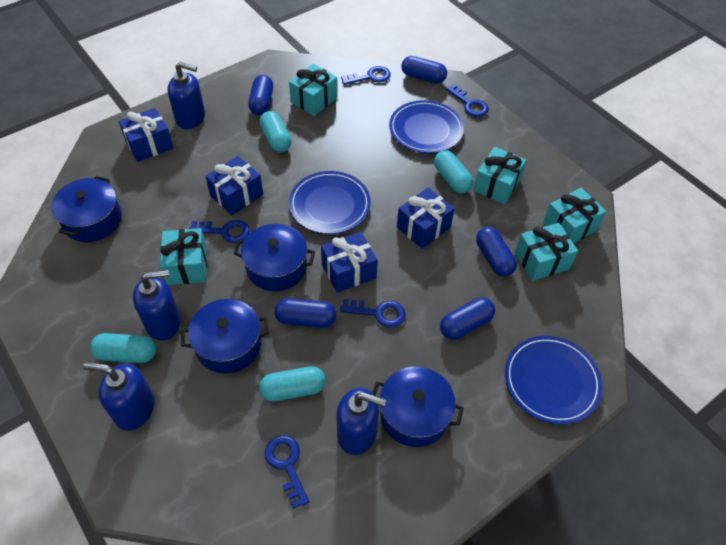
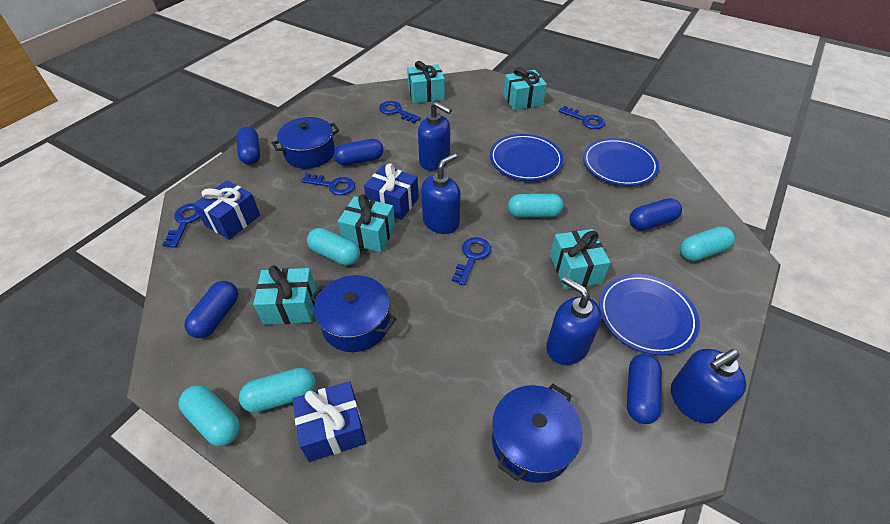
blue gift: [119,108,174,162] [205,156,263,215] [321,232,378,293] [397,187,455,249] = 4 -> [194,180,260,240] [293,381,366,462] [364,163,419,220] = 3
blue pot: [51,176,122,242] [181,299,269,374] [234,224,315,291] [372,367,464,447] = 4 -> [272,117,339,169] [311,275,396,352] [492,384,583,483] = 3
turquoise capsule: [90,333,156,363] [259,111,292,152] [259,366,325,402] [434,150,473,193] = 4 -> [179,385,240,446] [239,368,316,413] [307,228,360,266] [508,194,564,217] [680,226,735,261] = 5

